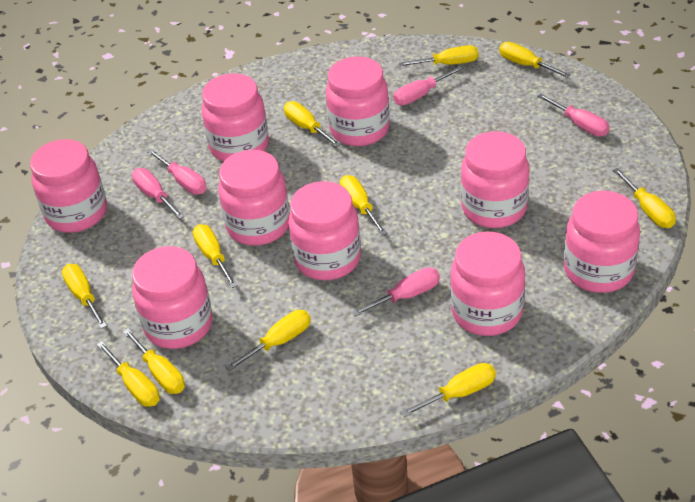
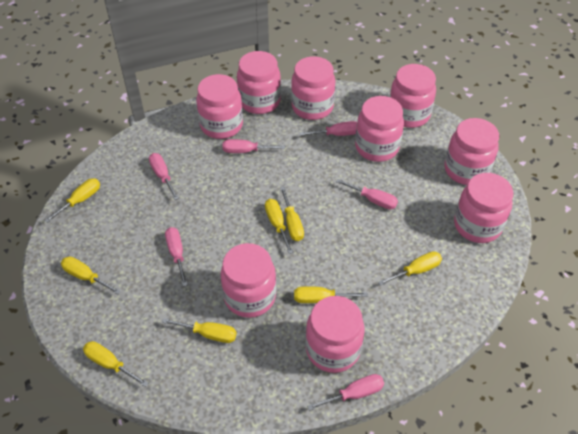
pink screwdriver: [132,168,185,219] [148,149,207,195] [352,267,440,317] [393,66,463,105] [537,94,609,136] = 5 -> [149,153,179,200] [165,227,188,286] [222,139,285,153] [300,121,357,136] [307,374,384,411] [336,179,398,209] = 6
yellow screwdriver: [62,264,107,329] [96,341,160,407] [123,328,185,394] [193,224,237,288] [226,310,311,371] [284,101,341,147] [340,175,387,235] [399,45,478,66] [400,363,496,417] [499,42,570,78] [613,168,676,228] = 11 -> [44,178,100,223] [61,256,121,294] [83,341,148,387] [162,318,237,343] [265,199,293,254] [280,187,304,241] [294,286,368,303] [378,251,442,286] = 8

